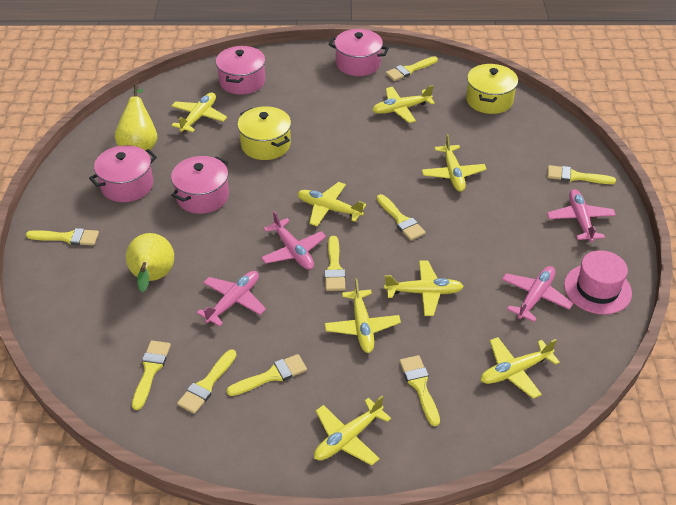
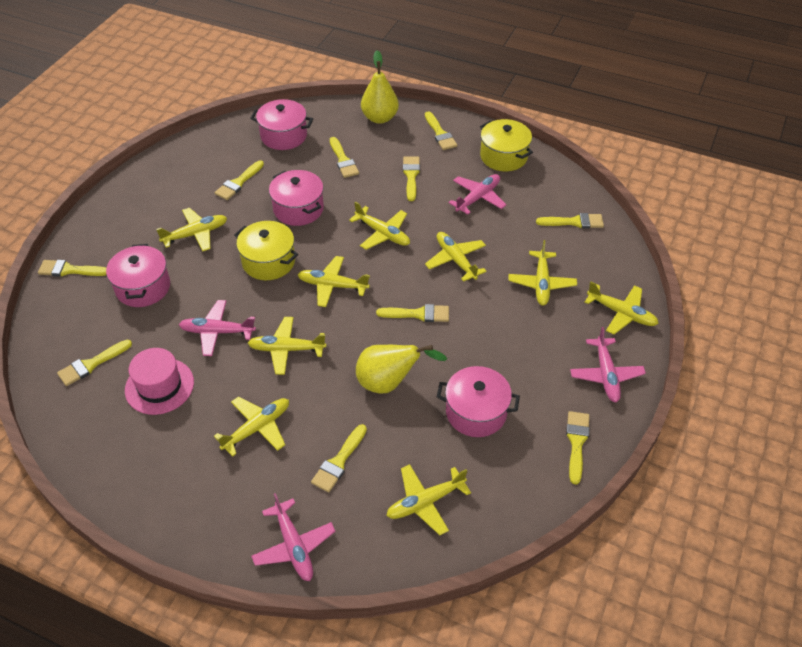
yellow brush: [26,228,99,245] [132,340,171,410] [177,349,236,414] [227,354,307,396] [325,236,345,291] [377,194,426,240] [385,56,438,81] [400,355,440,426] [547,165,616,184] = 9 -> [38,260,106,277] [57,340,132,386] [215,160,264,200] [311,424,367,493] [330,137,359,178] [376,304,449,322] [403,156,420,201] [425,111,457,150] [536,213,604,228] [566,411,590,485] = 10
yellow plane: [171,92,227,132] [297,182,366,226] [314,396,391,465] [325,279,401,353] [373,85,435,123] [384,260,464,316] [422,134,487,192] [481,337,560,399] = 8 -> [156,208,227,251] [214,396,289,457] [248,317,326,375] [297,256,370,307] [349,201,410,250] [386,464,471,535] [425,232,486,282] [508,240,577,306] [585,282,659,334] = 9

